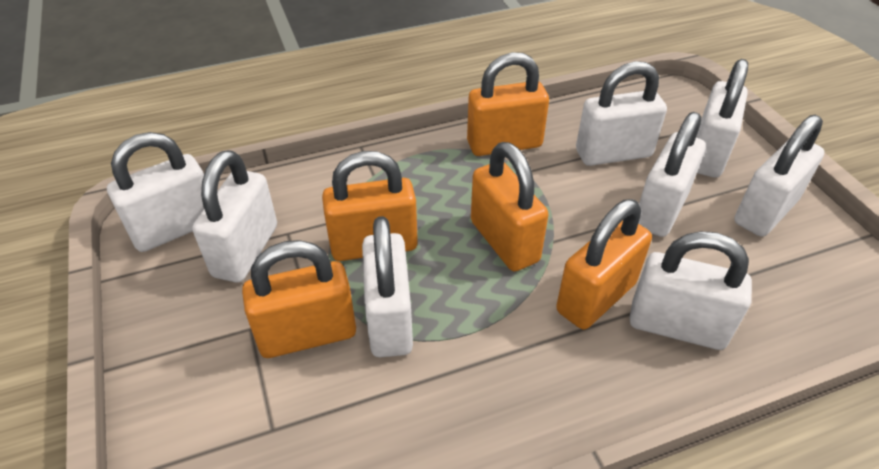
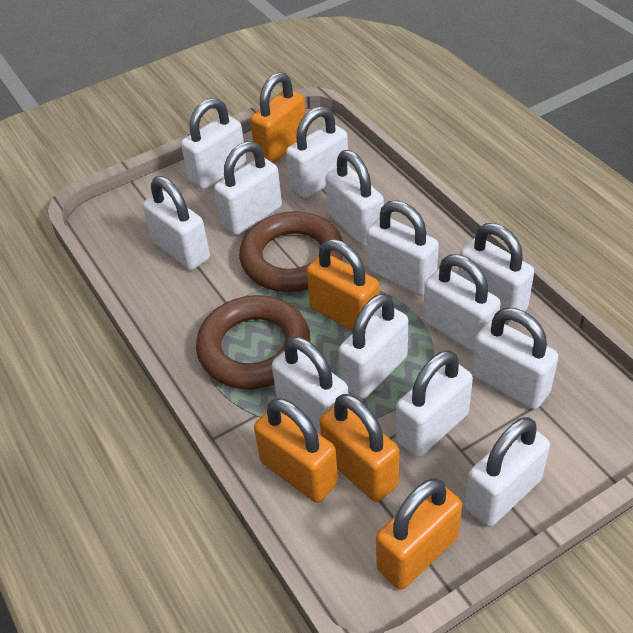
brown ring: none = 0 -> [196,295,311,389] [239,211,343,292] = 2
white padlock: [107,132,204,252] [192,150,277,282] [362,216,413,357] [576,61,667,166] [630,231,752,350] [638,112,706,237] [696,59,748,178] [734,115,825,237] = 8 -> [143,176,210,270] [181,98,246,189] [214,141,282,235] [272,337,348,435] [286,106,349,199] [325,150,384,246] [339,293,408,399] [367,200,439,295] [396,350,473,457] [423,254,501,353] [458,223,534,322] [465,417,550,527] [472,308,558,409] = 13

